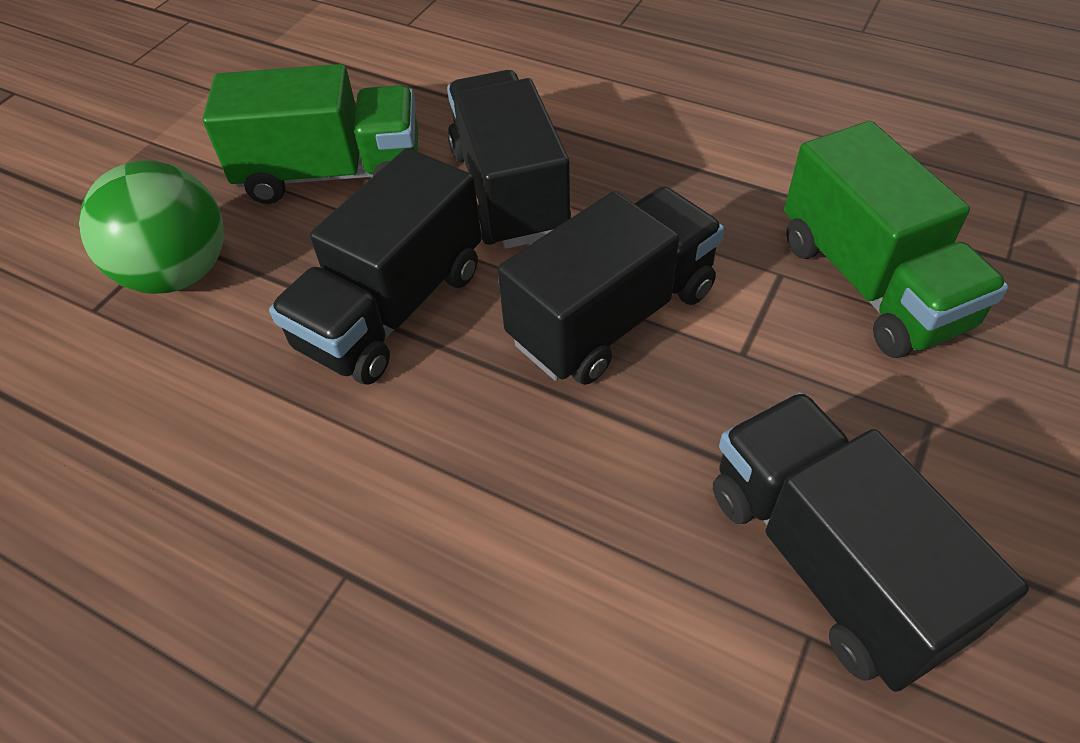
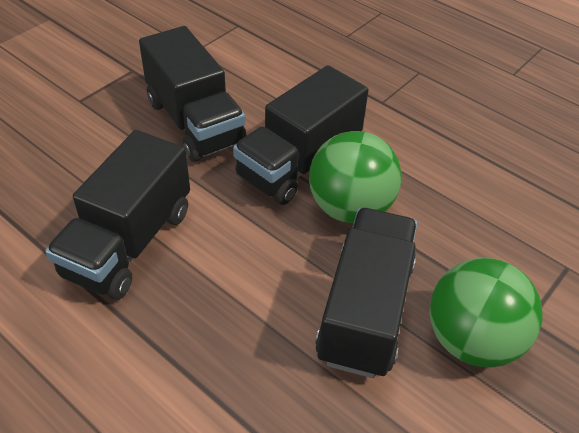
green ball: [79,160,224,294] = 1 -> [309,131,402,223] [429,258,543,367] = 2
green truck: [203,64,418,204] [784,121,1008,358] = 2 -> none = 0

